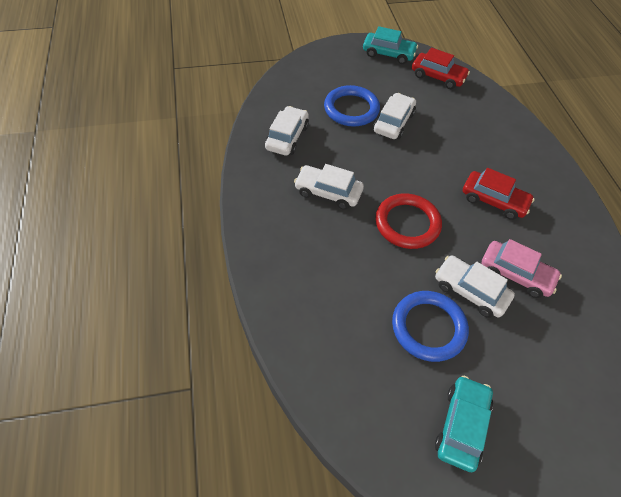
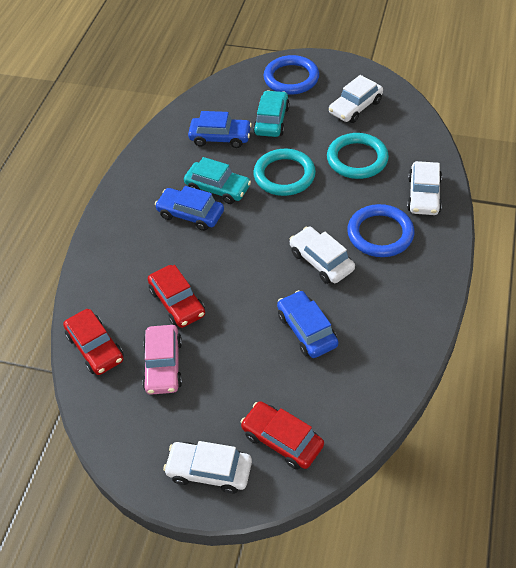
blue car: none = 0 -> [155,186,224,231] [188,111,252,148] [277,290,338,358] = 3
red car: [412,47,470,89] [463,168,535,220] = 2 -> [63,309,124,375] [148,265,205,328] [241,401,324,470] = 3
red ring: [375,194,442,249] = 1 -> none = 0
turquoise ring: none = 0 -> [253,149,316,196] [327,133,389,179] = 2

